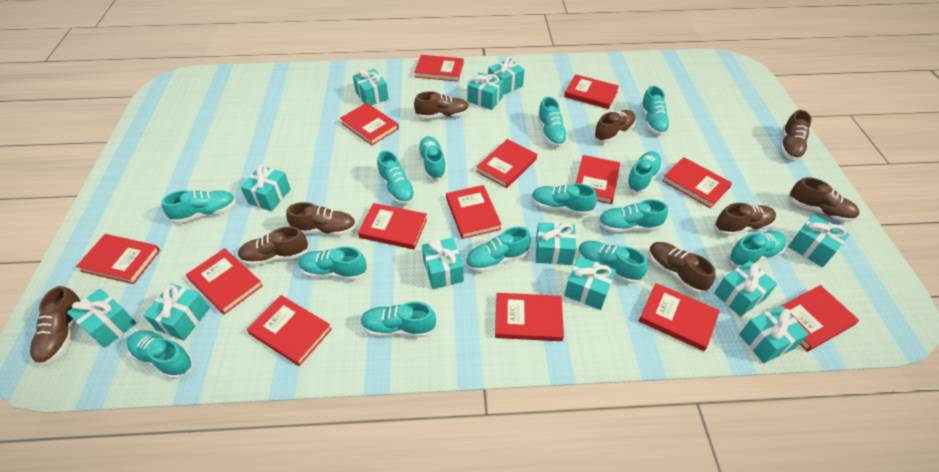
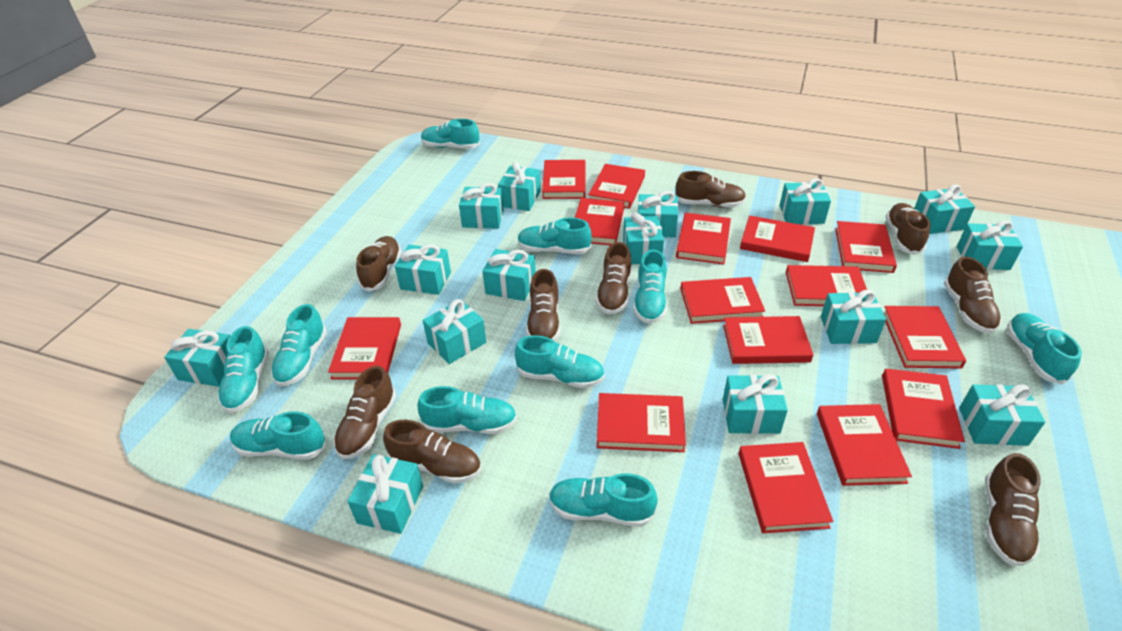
red book: [76,234,160,284] [186,248,263,314] [247,295,332,366] [340,103,399,145] [358,203,427,250] [414,55,464,82] [446,185,502,239] [476,139,537,188] [495,293,564,341] [564,74,619,109] [575,155,620,204] [639,283,720,351] [662,157,732,208] [779,285,859,352] = 14 -> [328,317,401,380] [542,160,586,199] [575,198,624,245] [588,164,645,209] [597,393,686,452] [676,213,731,265] [680,277,765,324] [723,316,814,364] [739,442,833,533] [740,215,815,262] [786,265,867,306] [817,404,912,486] [835,221,897,273] [882,369,965,449] [884,306,966,369] = 15
turquoise gift: [67,289,136,348] [143,283,209,340] [241,164,291,211] [353,69,389,105] [422,238,464,289] [467,72,504,110] [488,57,524,95] [535,222,576,265] [564,256,616,310] [714,261,777,317] [739,306,809,363] [788,215,850,267] = 12 -> [164,329,230,387] [347,454,423,534] [395,244,451,295] [423,299,486,364] [459,183,504,229] [482,249,536,301] [498,162,541,211] [623,212,664,264] [638,191,678,238] [723,374,788,434] [780,178,831,224] [821,290,886,344] [914,184,975,234] [957,221,1023,270] [959,384,1045,446] = 15
turquoise shoe: [127,330,194,379] [162,190,236,224] [298,246,368,280] [361,301,437,337] [377,150,416,205] [418,136,447,181] [466,227,531,272] [531,183,597,216] [537,97,568,147] [578,241,648,284] [598,199,668,232] [626,151,662,194] [640,86,670,135] [728,231,787,268] = 14 -> [217,326,269,413] [230,411,326,460] [271,304,327,387] [417,386,517,434] [421,119,480,149] [515,335,605,388] [518,218,592,254] [549,473,658,527] [633,250,667,324] [1006,313,1082,385] = 10

